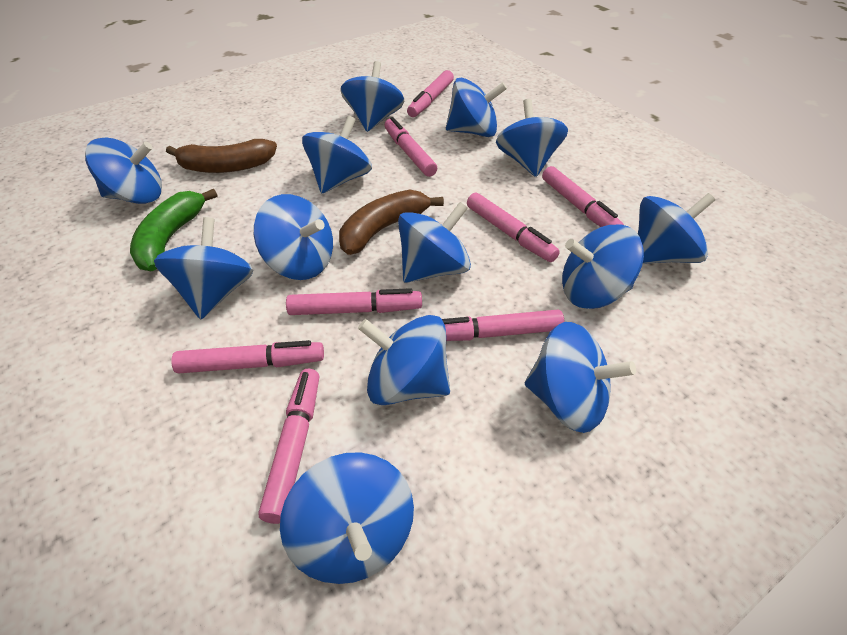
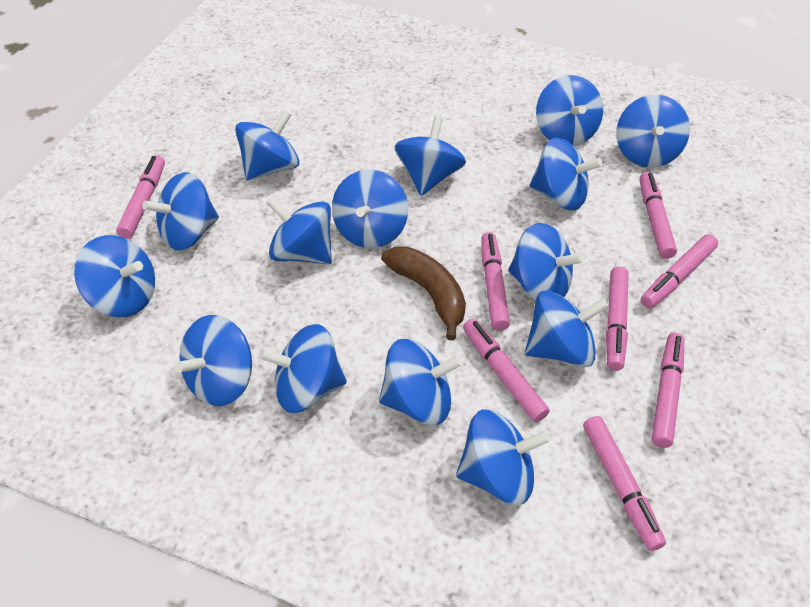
blue spinning top: [85,137,162,204] [154,217,253,319] [254,194,333,280] [280,452,414,584] [302,116,372,193] [340,61,404,132] [358,315,450,405] [398,202,471,283] [446,78,507,137] [496,99,568,177] [525,322,636,433] [562,225,644,309] [638,193,715,264] = 13 -> [74,235,155,317] [142,172,219,251] [175,315,252,406] [235,110,299,180] [259,324,347,413] [267,197,332,264] [332,169,408,248] [379,339,462,425] [394,116,466,196] [456,409,550,505] [508,223,585,302] [525,290,609,367] [530,137,603,210] [536,75,603,146] [616,95,690,167] = 15
brown banana: [166,139,277,173] [339,190,444,255] = 2 -> [381,246,466,340] = 1
green banana: [130,188,218,271] = 1 -> none = 0

